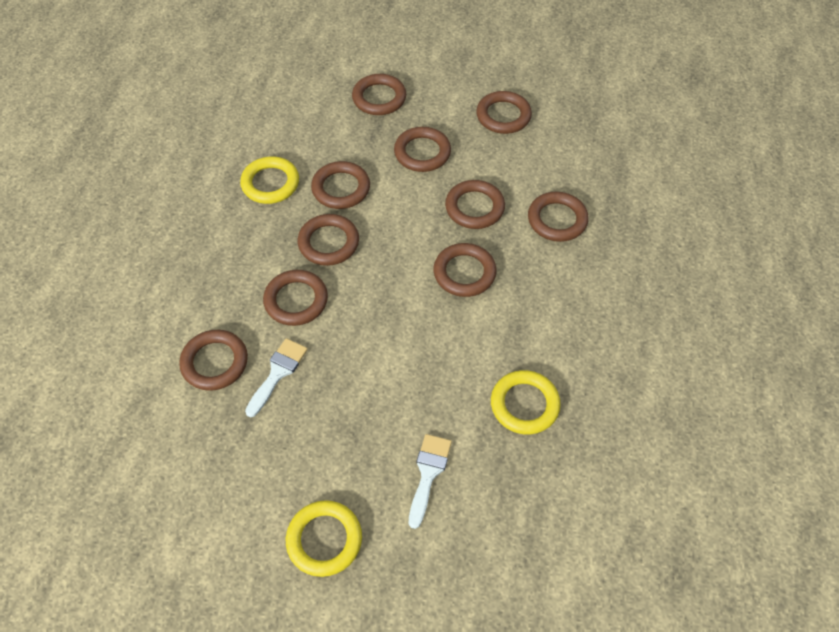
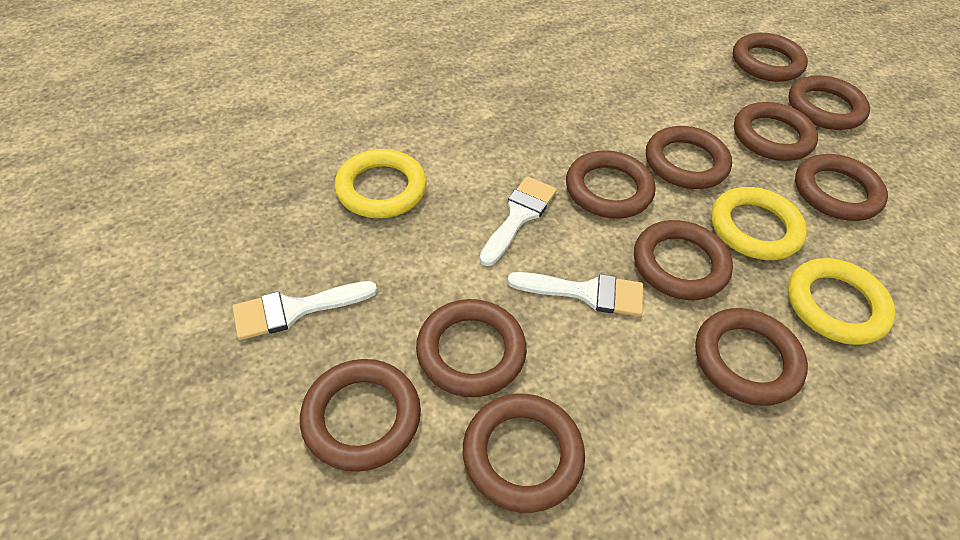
brown ring: [179,330,248,391] [263,270,328,326] [297,214,359,266] [311,161,370,209] [352,74,406,115] [394,127,451,172] [433,243,497,297] [445,180,505,229] [476,91,532,134] [528,192,589,242] = 10 -> [300,359,421,472] [416,299,527,397] [463,394,585,513] [566,150,655,219] [634,220,733,300] [646,126,732,189] [695,308,808,406] [733,33,808,82] [734,102,818,161] [788,75,870,130] [795,154,888,221] = 11
white brush: [245,338,308,417] [409,434,452,529] = 2 -> [232,281,377,340] [479,176,557,266] [508,272,643,316] = 3

